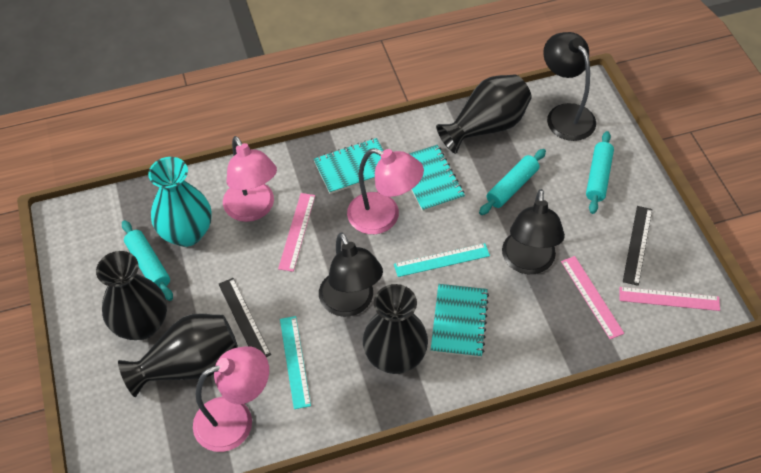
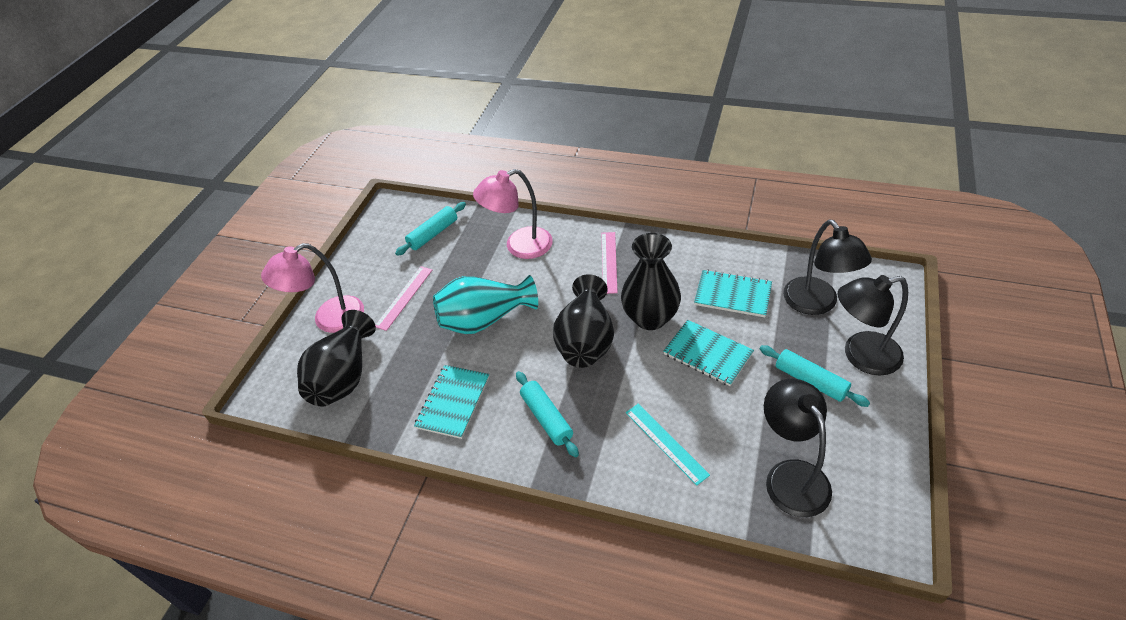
black ruler: [219,278,271,357] [623,206,652,286] = 2 -> none = 0
black vase: [96,251,167,340] [118,314,238,397] [363,284,428,374] [436,74,532,154] = 4 -> [297,310,376,407] [553,274,614,368] [621,233,681,330] = 3
pink lamp: [193,346,269,452] [223,136,277,222] [347,148,424,234] = 3 -> [261,243,364,333] [473,169,553,259] = 2
pink ruler: [278,193,315,272] [561,256,624,339] [619,287,720,311] = 3 -> [375,266,432,331] [602,232,618,294] = 2
turquoise ruler: [280,316,311,409] [394,243,490,277] = 2 -> [626,403,710,485] = 1

